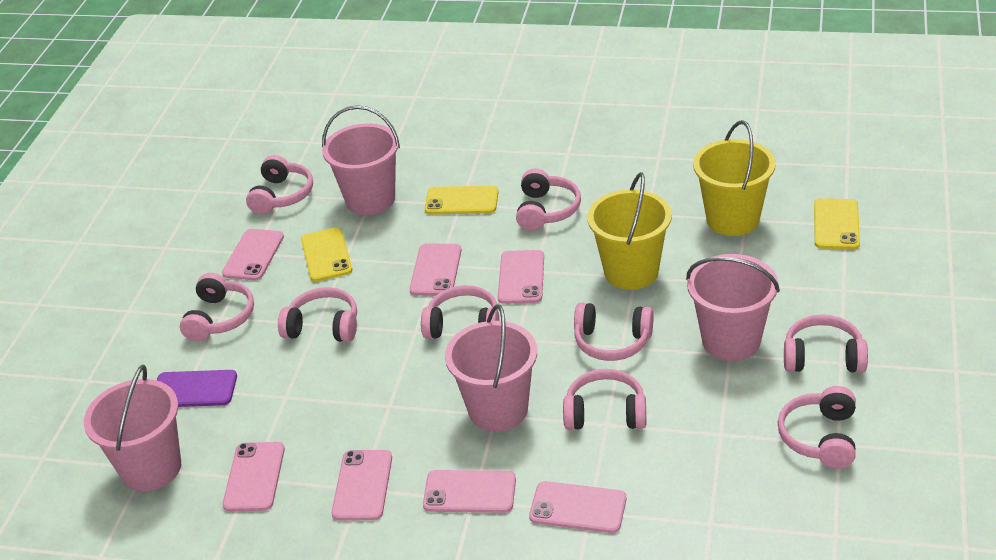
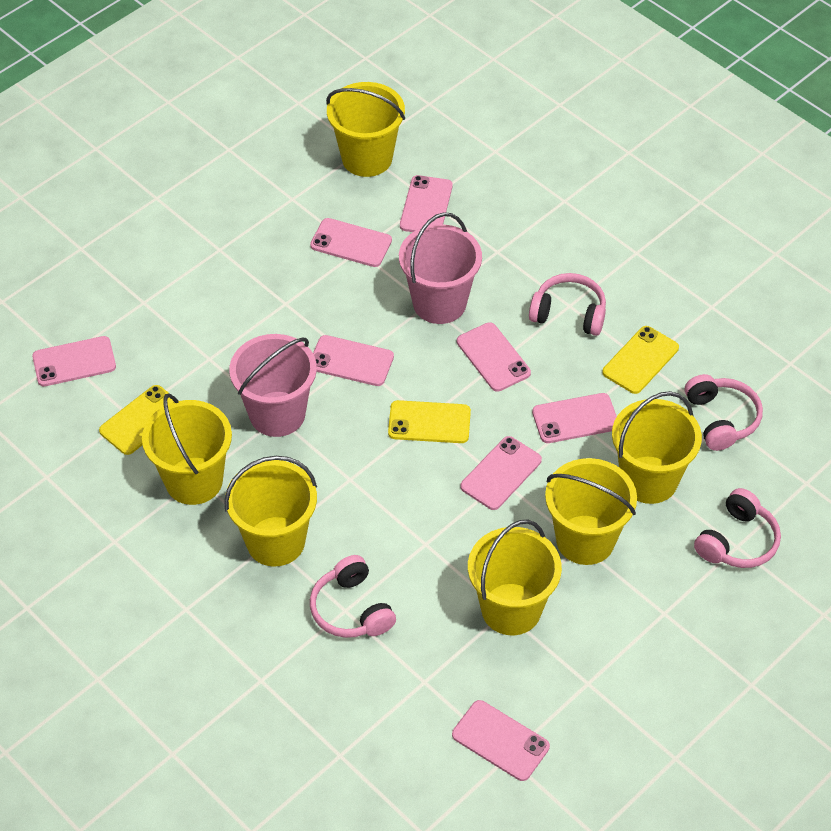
pink bucket: [84,364,181,491] [322,105,400,215] [445,304,537,432] [686,254,780,361] = 4 -> [229,334,317,437] [399,212,482,324] = 2
pink headphones: [180,273,254,341] [246,155,313,214] [278,287,357,342] [421,285,500,339] [516,168,581,231] [563,369,646,430] [574,302,653,361] [777,386,856,469] [784,314,868,373] = 9 -> [310,555,396,638] [529,273,606,336] [685,374,763,451] [694,488,781,568] = 4
pink phone: [222,229,284,281] [223,442,285,512] [332,450,392,520] [409,244,462,296] [423,470,516,513] [498,250,544,304] [529,481,626,533] = 7 -> [32,336,116,386] [310,218,392,267] [313,335,394,386] [400,175,453,232] [452,700,550,781] [457,322,531,392] [460,436,542,510] [532,393,617,443] = 8
purple phone: [157,370,237,407] = 1 -> none = 0
yellow bucket: [587,172,672,290] [693,120,776,236] = 2 -> [142,393,232,505] [224,456,317,566] [326,82,405,177] [468,519,562,635] [545,458,637,565] [612,391,702,504] = 6

